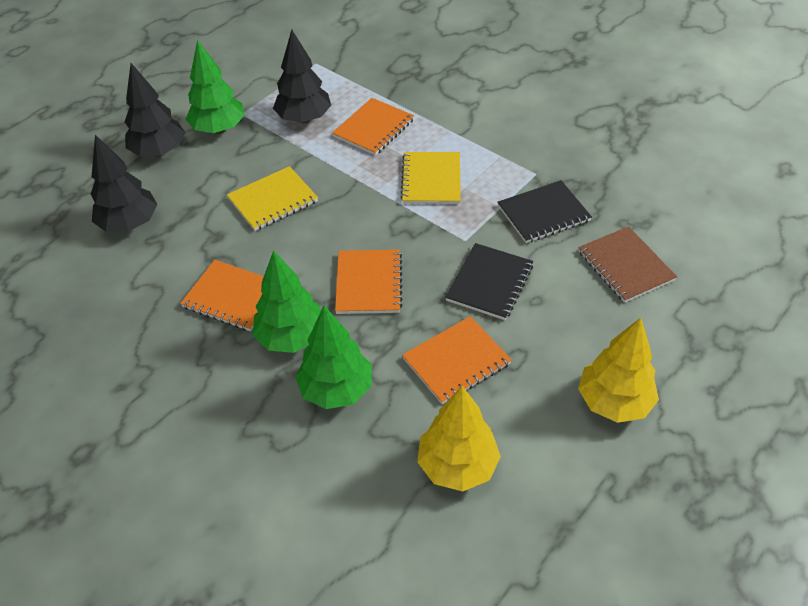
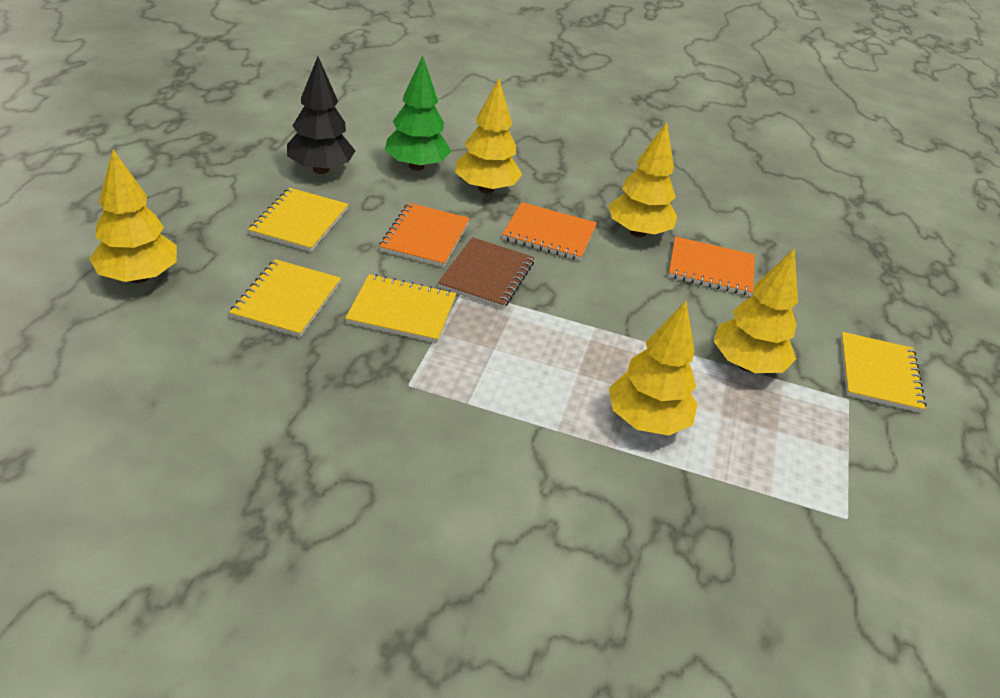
black notebook: [445,243,533,320] [497,180,592,243] = 2 -> none = 0
black tree: [91,135,158,232] [125,63,185,157] [273,30,331,123] = 3 -> [287,56,355,174] = 1
green tree: [186,40,245,134] [253,250,321,353] [295,306,372,409] = 3 -> [385,56,451,171] = 1
orange notebook: [180,260,264,331] [332,98,414,155] [335,249,403,314] [402,316,512,404] = 4 -> [379,203,470,267] [502,202,597,261] [668,236,755,296] = 3
yellow notebook: [227,166,318,231] [400,152,461,204] = 2 -> [229,259,341,337] [248,188,349,252] [345,274,456,343] [841,332,927,413] = 4
yellow tree: [417,386,501,491] [578,318,659,423] = 2 -> [89,150,177,283] [455,79,522,194] [609,122,677,237] [609,301,698,436] [714,248,798,373] = 5

